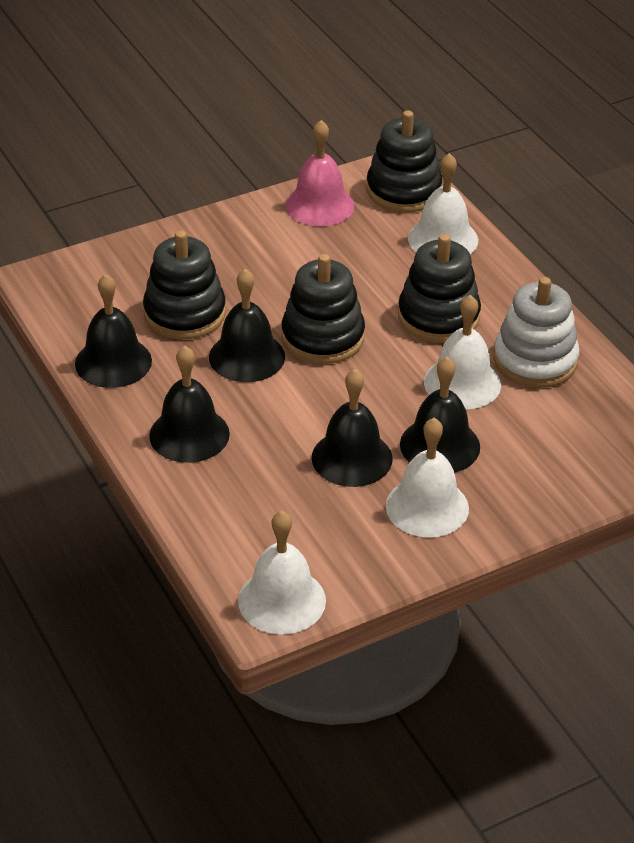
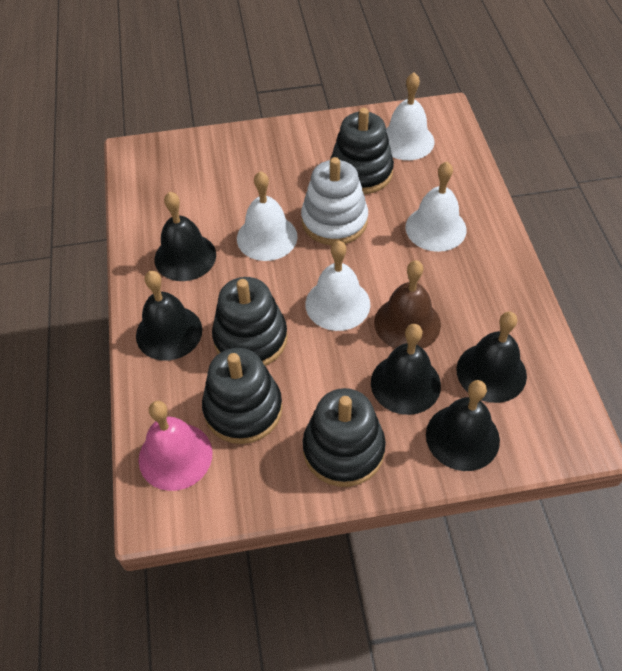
brown bell: none = 0 -> [374,260,441,349] = 1

